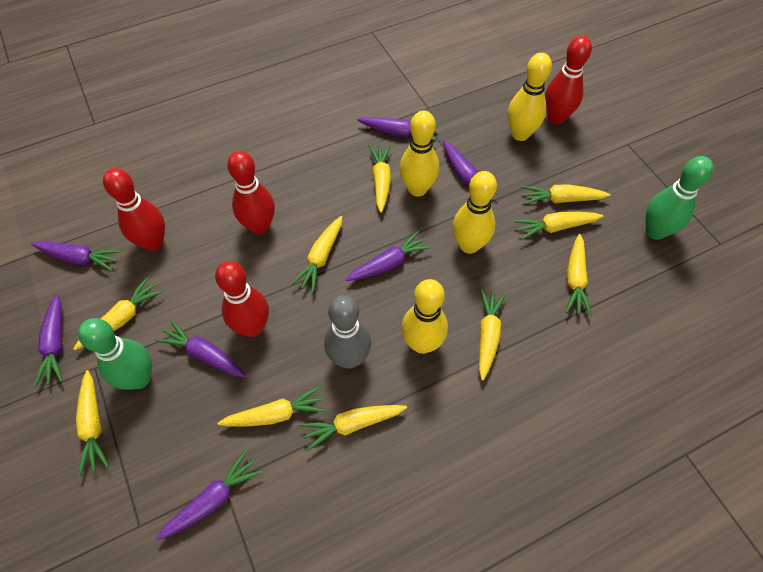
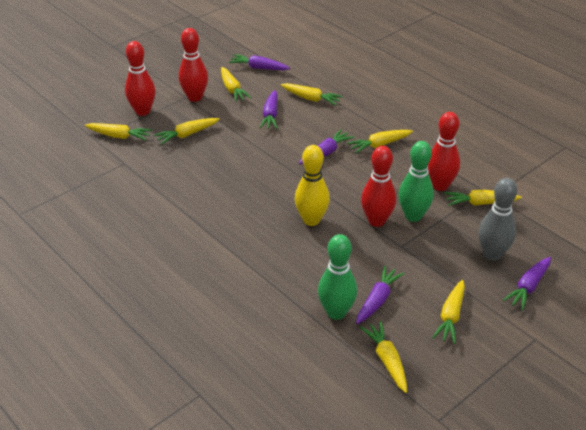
purple carrot: [31,241,122,271] [34,294,63,387] [155,320,246,377] [156,450,262,540] [345,231,432,281] [357,117,438,141] [443,141,499,195] = 7 -> [229,54,290,70] [259,90,277,129] [299,129,354,164] [356,266,404,324] [503,257,551,310] = 5
yellow bowling pin: [399,110,439,197] [401,279,448,354] [452,171,497,254] [508,53,552,141] = 4 -> [295,145,330,226] = 1
yellow carrot: [73,277,163,350] [76,370,109,476] [218,386,326,427] [291,216,342,293] [300,405,407,451] [369,144,391,213] [479,289,506,381] [514,212,603,240] [521,184,610,205] [566,234,592,316] = 10 -> [85,123,152,141] [154,118,220,145] [221,67,251,102] [281,83,343,105] [347,130,413,154] [360,321,407,393] [432,280,465,344] [445,190,522,206] = 8

